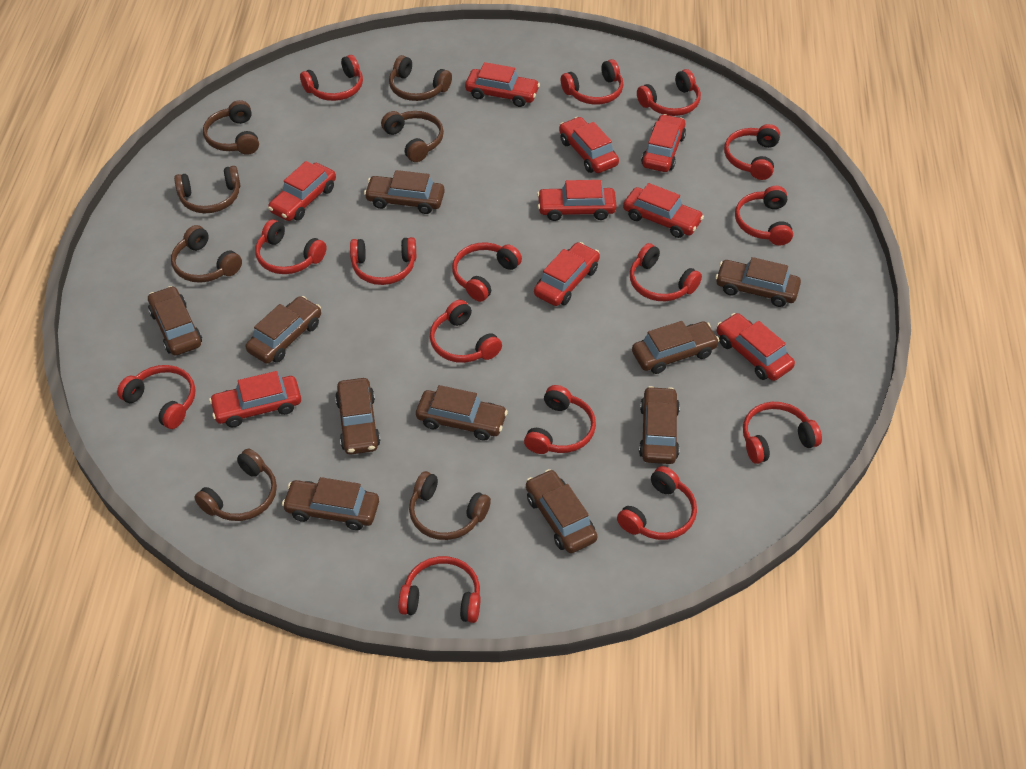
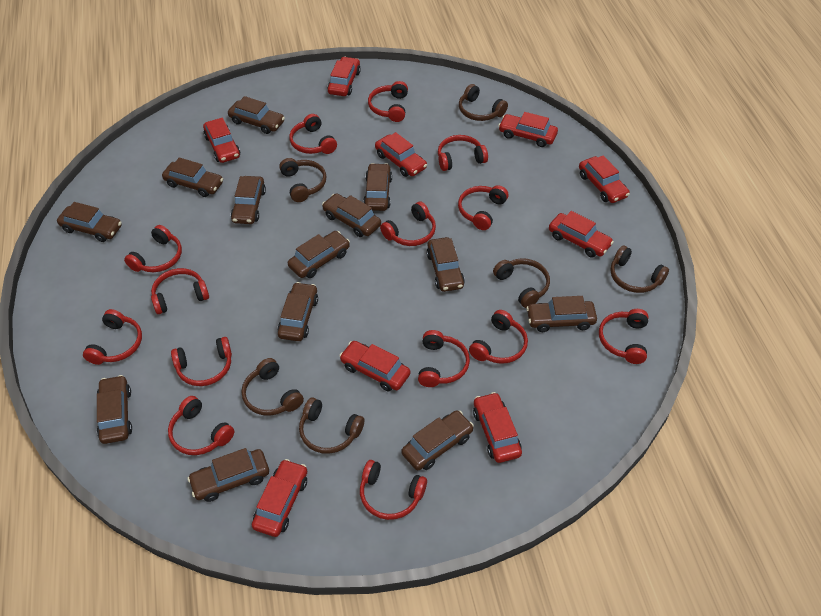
brown car: [148,286,202,356] [246,296,321,364] [282,477,379,530] [335,378,381,455] [364,170,445,214] [416,385,508,441] [526,469,598,553] [632,321,720,374] [639,386,680,464] [715,257,801,307] = 10 -> [57,202,122,242] [97,375,132,444] [162,158,223,197] [188,448,269,502] [228,96,285,134] [231,176,266,224] [277,282,318,341] [288,231,350,278] [322,193,381,237] [363,163,392,211] [402,410,474,470] [426,237,465,292] [526,296,597,332] = 13
brown headphones: [171,225,242,283] [174,166,240,213] [194,449,277,521] [203,100,259,155] [381,111,444,162] [389,55,452,101] [409,471,491,540] = 7 -> [242,358,304,416] [279,158,327,202] [299,397,364,454] [459,84,508,121] [493,258,550,308] [610,245,669,293] = 6
red headphones: [117,365,196,429] [255,219,327,274] [300,55,363,101] [350,237,416,285] [398,556,481,623] [430,300,502,363] [452,242,522,302] [524,385,596,454] [561,59,623,105] [617,466,697,540] [630,243,702,301] [637,69,701,116] [724,124,780,180] [735,186,793,245] [743,402,822,464] = 15 -> [83,309,142,365] [124,225,182,272] [151,268,209,314] [168,396,234,455] [171,337,232,386] [289,114,337,154] [360,460,427,520] [368,81,408,122] [380,202,436,246] [418,330,470,387] [438,135,488,171] [458,185,509,230] [469,310,528,364] [599,309,648,364] = 14

